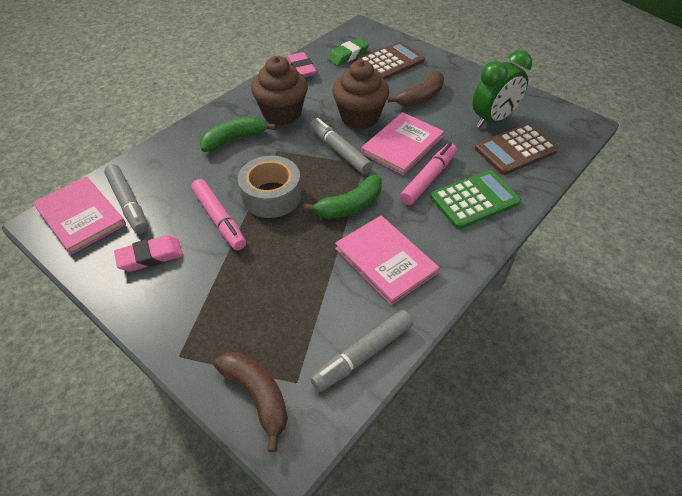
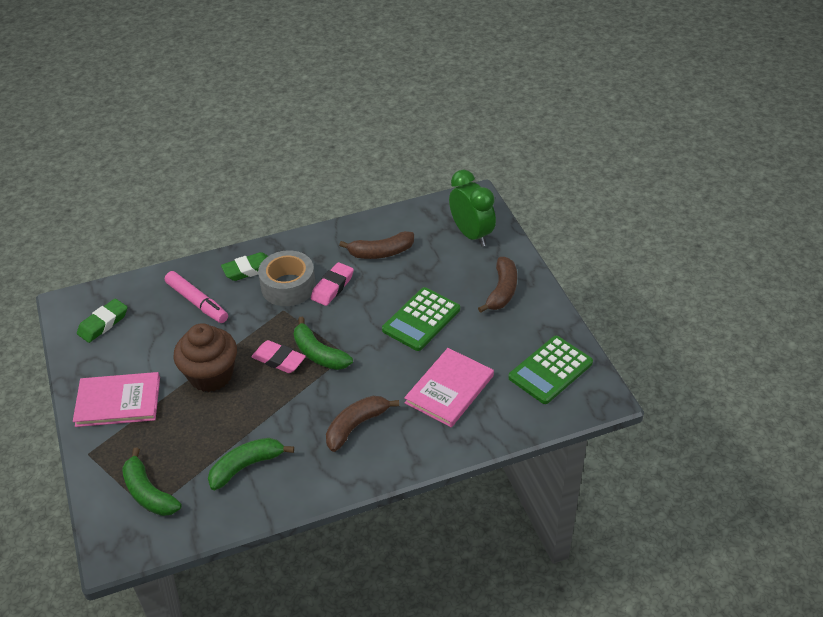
brown banana: [213,352,288,452] [388,71,444,107] = 2 -> [326,396,399,452] [339,231,414,259] [478,257,517,313] = 3
brown calculator: [357,42,425,80] [475,124,558,175] = 2 -> none = 0
brown cupcake: [251,56,308,125] [332,60,389,129] = 2 -> [173,323,237,392] = 1
green banana: [200,117,276,152] [303,175,382,219] = 2 -> [122,448,181,516] [208,438,294,490] [294,317,353,370] = 3
green calculator: [430,170,521,229] = 1 -> [382,287,460,351] [508,336,593,404] = 2
green eraser: [327,38,369,66] = 1 -> [77,298,128,343] [221,252,268,281] = 2
grey marker: [104,164,148,234] [310,118,373,174] [310,310,413,392] = 3 -> none = 0
pink book: [33,176,126,255] [335,216,439,305] [361,112,444,175] = 3 -> [73,372,160,427] [404,348,494,427] = 2
pink marker: [191,179,246,250] [400,143,457,205] = 2 -> [165,271,228,323] = 1

